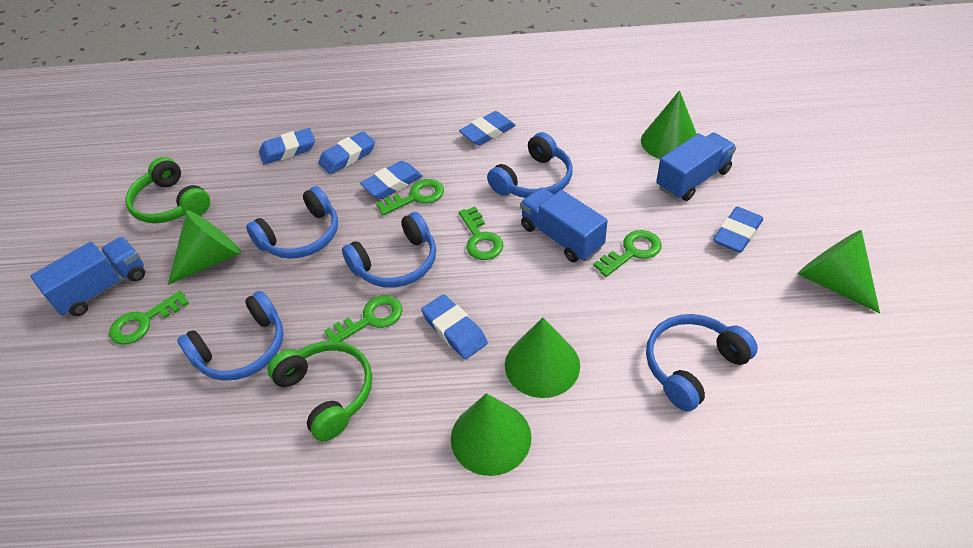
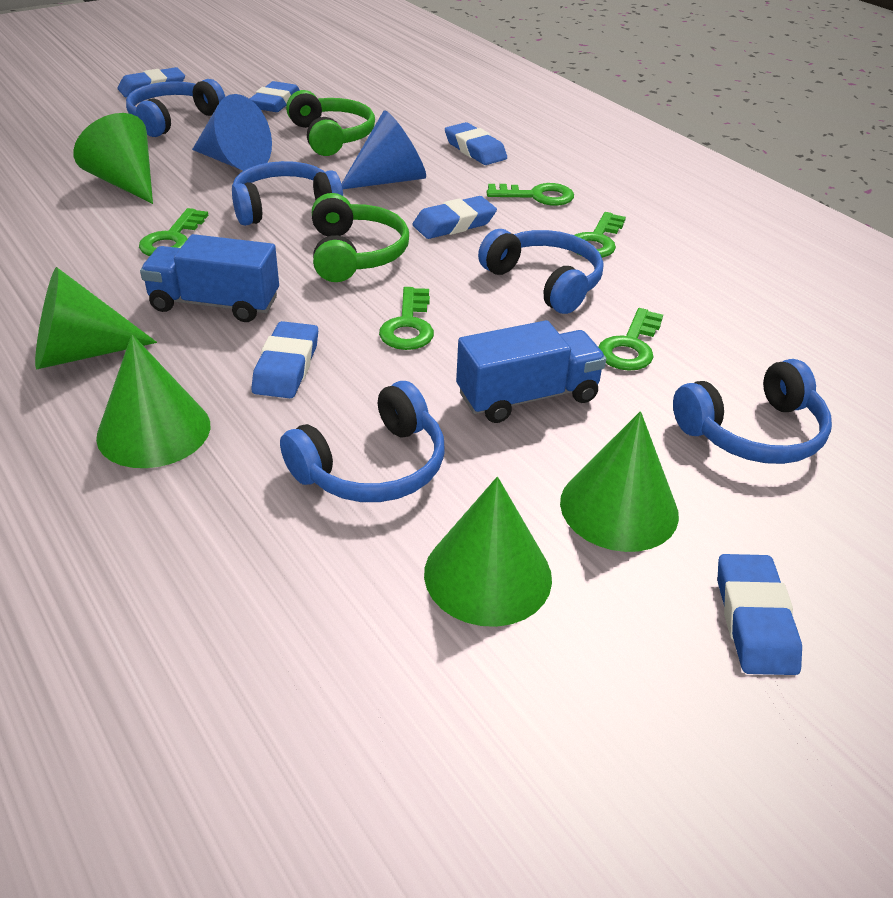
blue cone: none = 0 -> [192,94,272,171] [342,110,426,189] = 2
blue truck: [31,237,145,316] [520,187,608,262] [656,133,736,201] = 3 -> [140,234,279,322] [456,320,606,423] = 2

